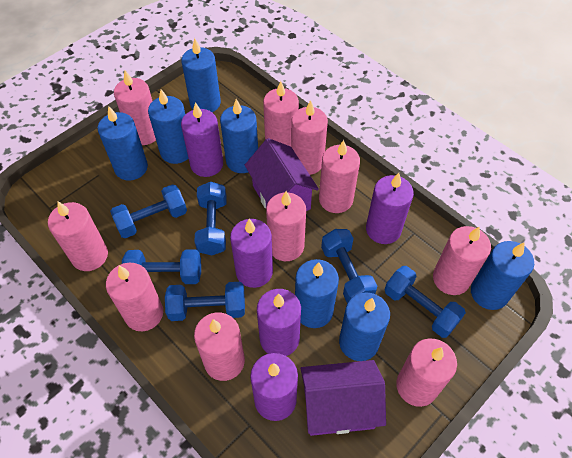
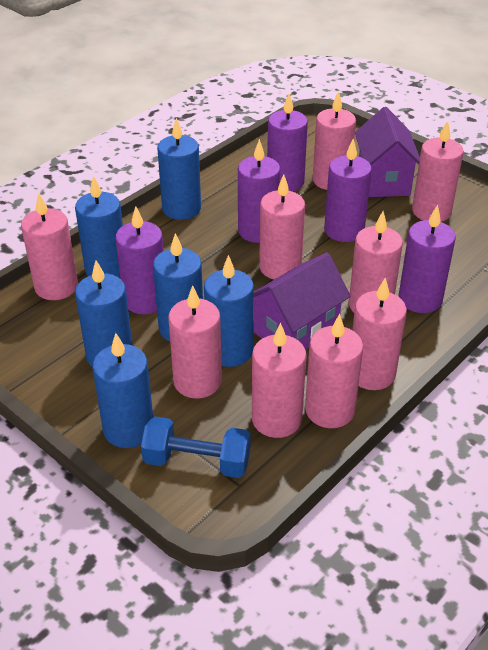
blue candle: [98,106,148,181] [148,89,188,164] [181,38,221,112] [220,99,258,173] [295,259,339,328] [339,293,390,361] [471,241,534,310] = 7 -> [75,176,123,278] [75,260,133,367] [93,333,153,448] [153,233,203,341] [157,118,201,220] [204,255,254,367] = 6
blue dumbbell: [110,184,187,238] [122,249,201,284] [165,282,245,321] [194,182,227,255] [321,229,377,303] [384,266,466,338] = 6 -> [141,417,251,478] = 1
pink candle: [48,201,108,271] [106,263,163,331] [114,70,156,145] [194,312,245,381] [263,81,299,146] [266,191,306,261] [291,100,328,175] [319,140,360,213] [396,338,457,407] [433,226,491,295] = 10 -> [21,193,78,300] [168,285,222,399] [252,323,307,438] [259,175,305,280] [305,314,363,428] [313,91,356,190] [349,211,403,312] [352,278,407,390] [412,121,464,222] = 9

